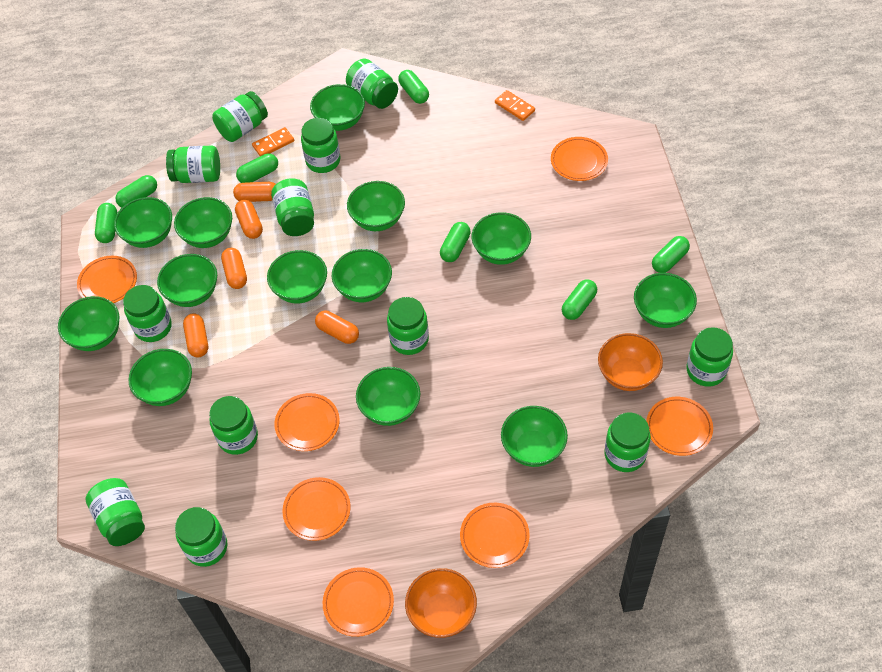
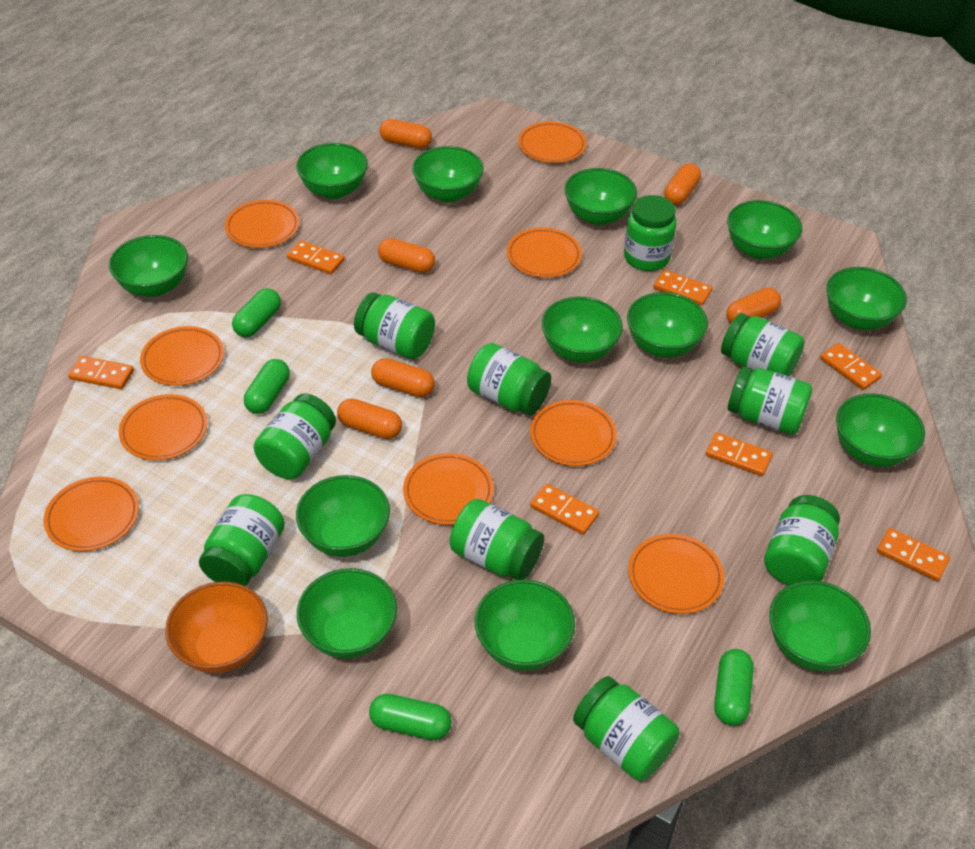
green capsule: [95,203,117,243] [115,175,157,207] [236,153,278,183] [398,70,429,104] [440,222,471,262] [562,279,597,320] [652,236,690,273] = 7 -> [232,288,281,337] [244,359,290,414] [369,694,452,740] [714,649,754,726] = 4
green jar: [85,478,145,546] [123,285,172,342] [166,145,220,183] [175,507,227,567] [209,396,258,455] [212,91,268,142] [271,178,314,236] [301,118,340,173] [346,59,398,109] [387,297,429,355] [604,413,651,472] [686,327,733,387] = 12 -> [199,494,285,586] [254,393,336,479] [354,292,435,359] [450,499,544,580] [467,343,551,415] [573,676,680,781] [624,195,677,271] [721,313,805,377] [728,366,812,435] [764,495,840,585] = 10
orange bowl: [405,568,477,638] [598,333,663,391] = 2 -> [165,582,268,673] = 1
orange capsule: [183,313,208,357] [221,248,247,289] [233,182,276,202] [235,200,263,239] [315,311,359,344] = 5 -> [337,399,402,439] [371,358,435,397] [378,238,435,273] [380,119,432,149] [664,163,701,205] [726,288,781,323] = 6
orange domino: [252,127,294,156] [495,90,535,121] = 2 -> [68,356,134,389] [287,240,345,275] [530,484,599,535] [653,270,713,306] [706,432,773,476] [820,343,882,390] [877,528,950,582] = 7
orange plate: [77,256,137,303] [274,393,340,451] [282,477,350,541] [323,567,394,637] [460,503,530,568] [551,137,608,181] [646,397,713,456] = 7 -> [43,477,139,551] [119,394,208,460] [140,326,224,386] [225,200,299,248] [403,453,494,525] [507,227,582,278] [518,122,586,163] [530,400,617,466] [628,534,724,614] = 9

